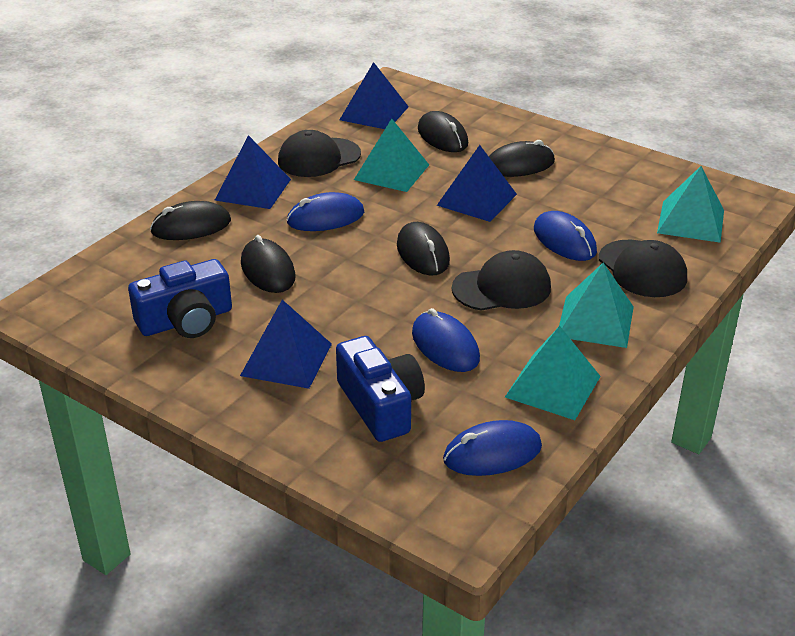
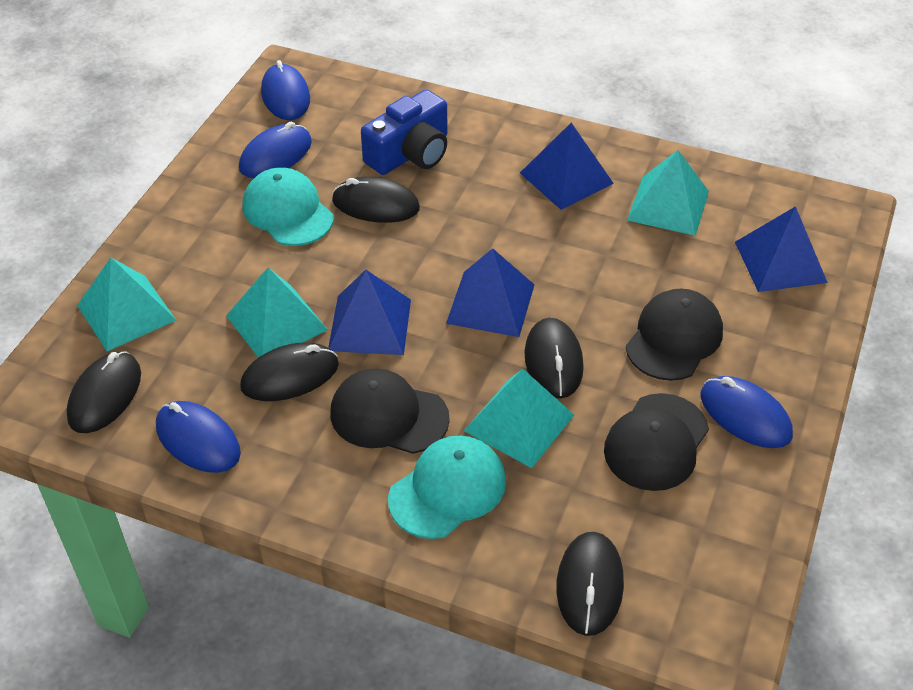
blue camera: [128,259,232,338] [336,336,425,442] = 2 -> [361,89,447,175] = 1
turquoise cap: none = 0 -> [242,167,334,246] [388,435,506,539] = 2

